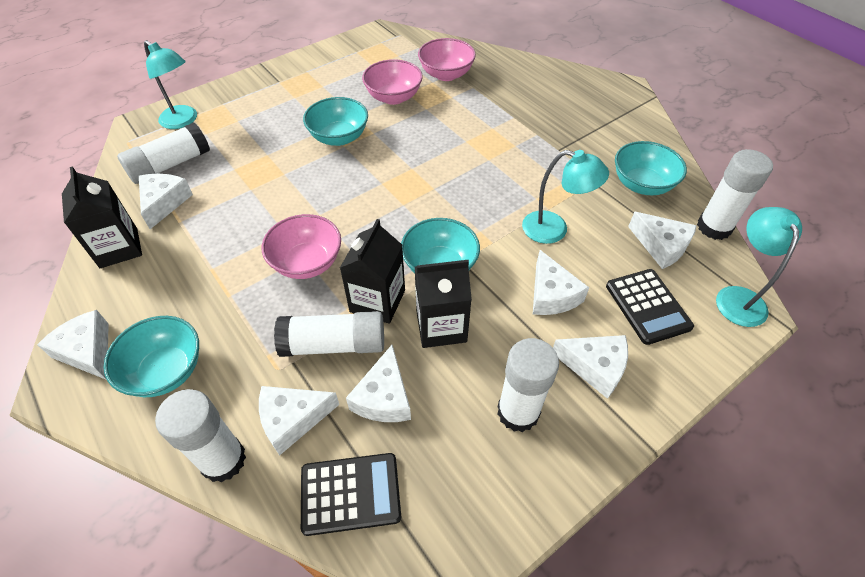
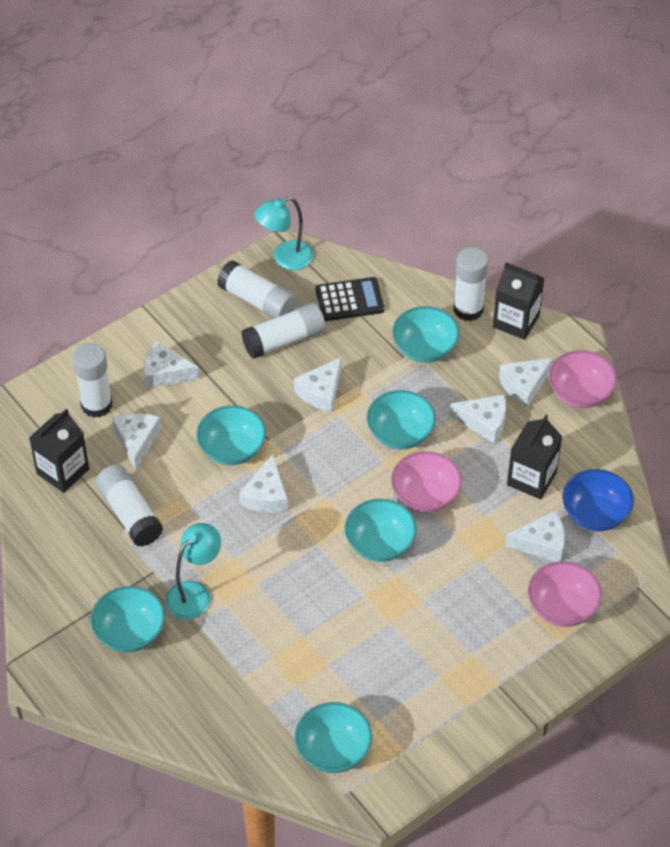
black calculator: [301,453,401,536] [606,269,694,345] = 2 -> [315,277,384,321] = 1
blue bowl: none = 0 -> [562,469,634,531] = 1
turquoise bowl: [104,316,199,397] [303,97,368,146] [401,218,480,273] [615,141,687,195] = 4 -> [91,586,165,652] [196,405,266,465] [295,702,372,773] [345,499,417,562] [367,390,436,450] [392,306,460,363] = 6
turquoise lamp: [144,40,197,129] [522,150,609,244] [716,207,802,327] = 3 -> [165,523,221,619] [254,196,314,270] = 2

